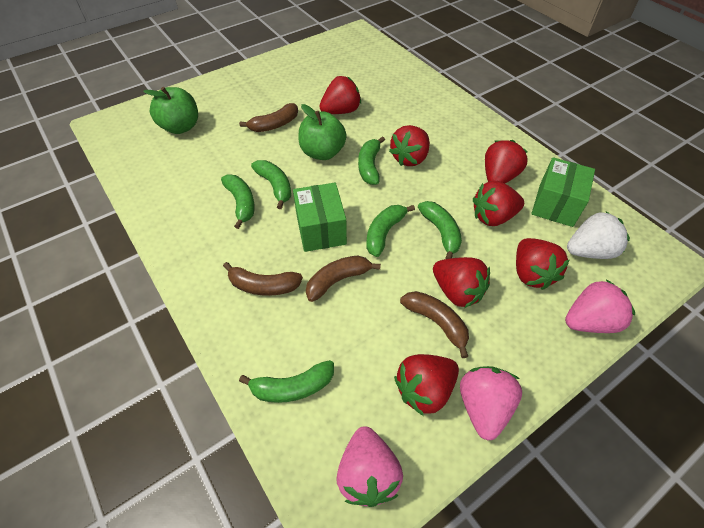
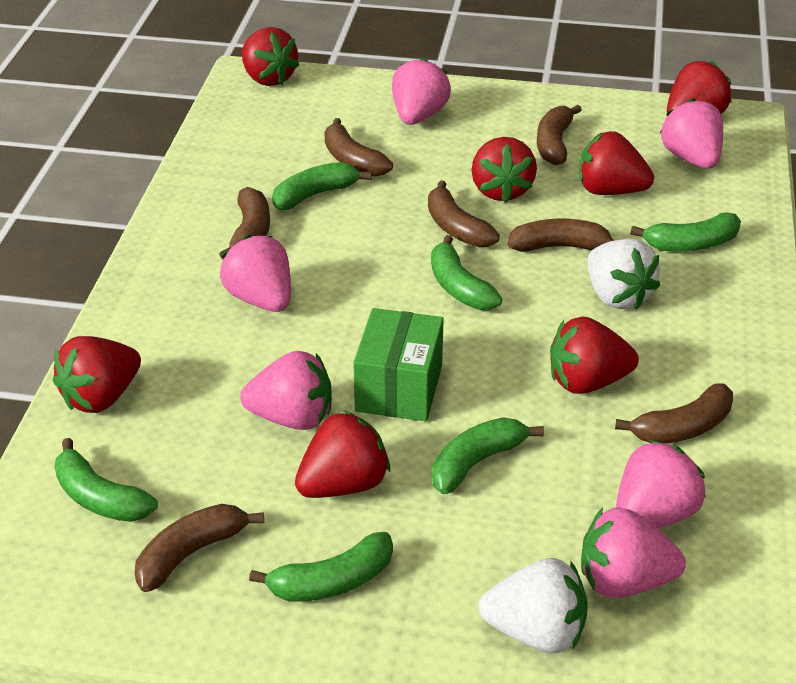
brown banana: [223,262,303,296] [239,103,298,132] [306,256,381,302] [400,291,469,358] = 4 -> [135,504,264,592] [219,187,270,259] [324,118,393,176] [428,181,500,247] [508,218,615,252] [537,105,582,165] [615,383,733,444] = 7
green apple: [143,87,198,134] [298,104,346,160] = 2 -> none = 0
green box: [293,183,347,252] [531,157,595,227] = 2 -> [353,308,444,421] = 1
pink strawberry: [336,426,403,507] [460,366,522,440] [565,279,635,333] = 3 -> [220,235,291,312] [240,351,332,430] [392,58,451,125] [581,507,686,598] [616,440,706,528] [660,98,723,169] = 6
white strawberry: [567,212,630,259] = 1 -> [479,558,588,653] [587,238,660,309] = 2

